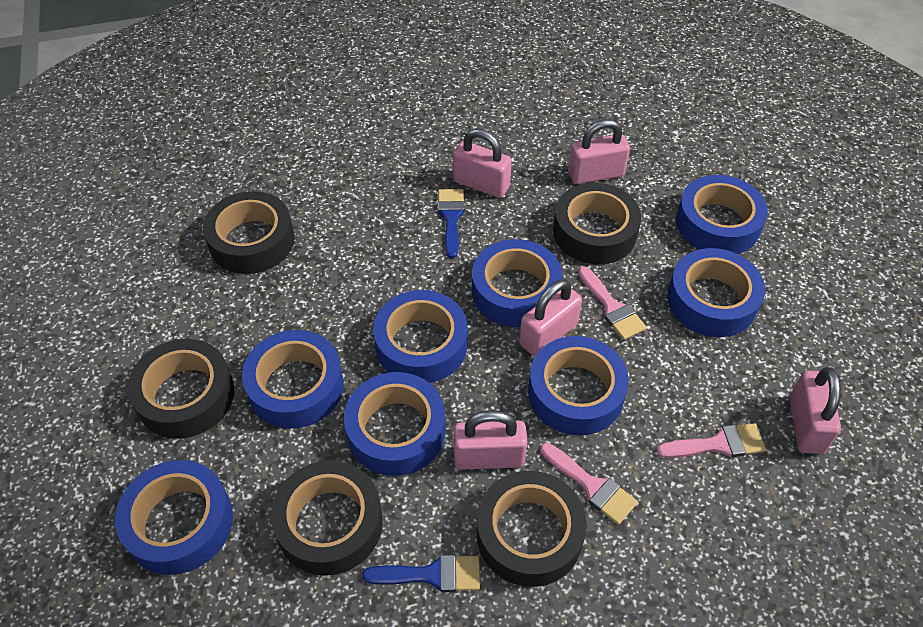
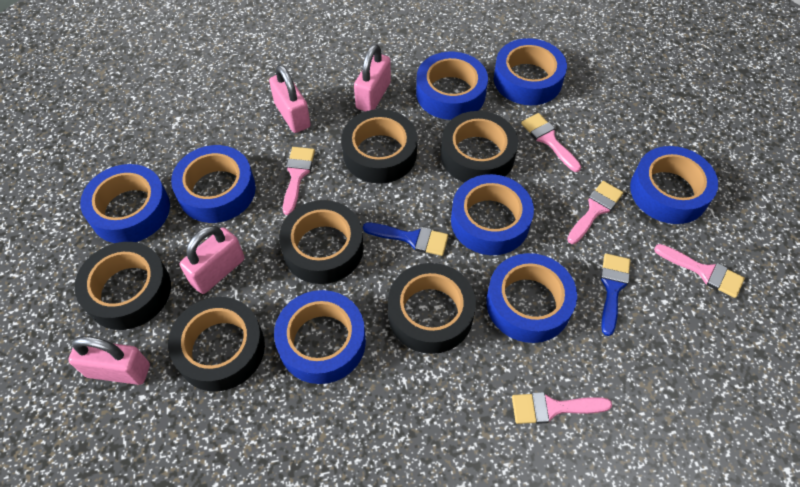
black tape: [127,339,234,439] [203,191,294,274] [271,460,383,576] [477,471,587,587] [553,183,641,264] = 5 -> [74,242,171,330] [168,297,265,391] [279,200,364,284] [341,109,417,184] [388,263,476,354] [441,111,518,182] = 6
pink brush: [540,443,638,525] [578,266,647,340] [657,423,766,458] = 3 -> [283,147,315,215] [512,392,612,424] [521,113,581,172] [567,181,623,244] [654,244,745,298] = 5
pink padlock: [453,129,512,198] [454,410,527,470] [519,279,582,356] [568,119,630,184] [790,367,841,454] = 5 -> [68,336,150,385] [180,226,245,294] [269,64,311,133] [354,44,391,112] = 4

